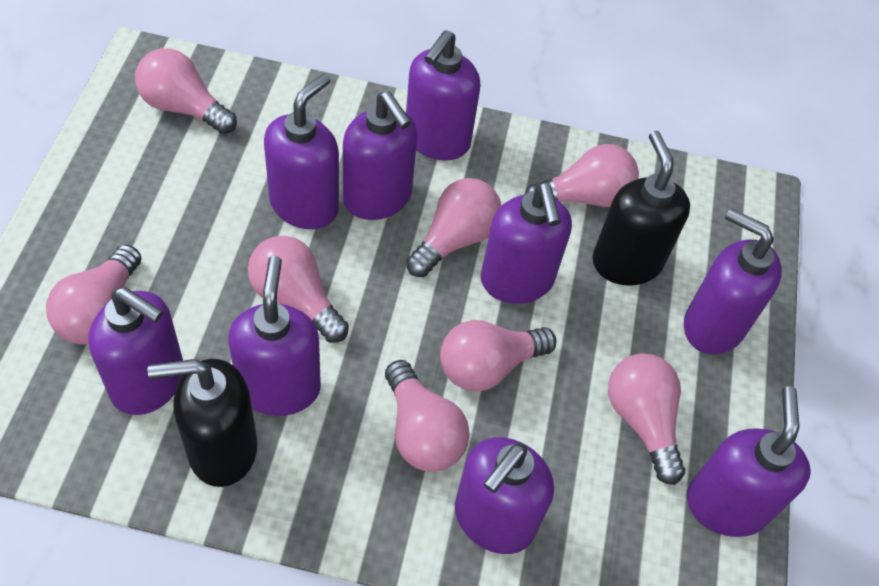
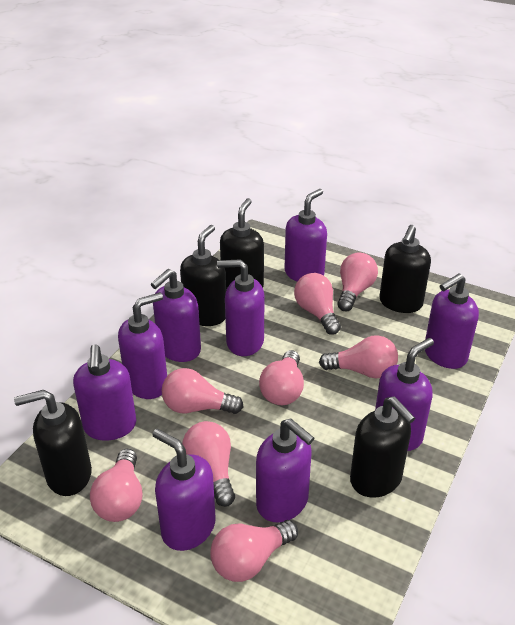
black soap dispenser: [147,359,257,487] [592,131,690,286] = 2 -> [14,390,92,496] [180,225,226,326] [220,198,264,290] [350,396,415,498] [379,225,431,313] = 5

